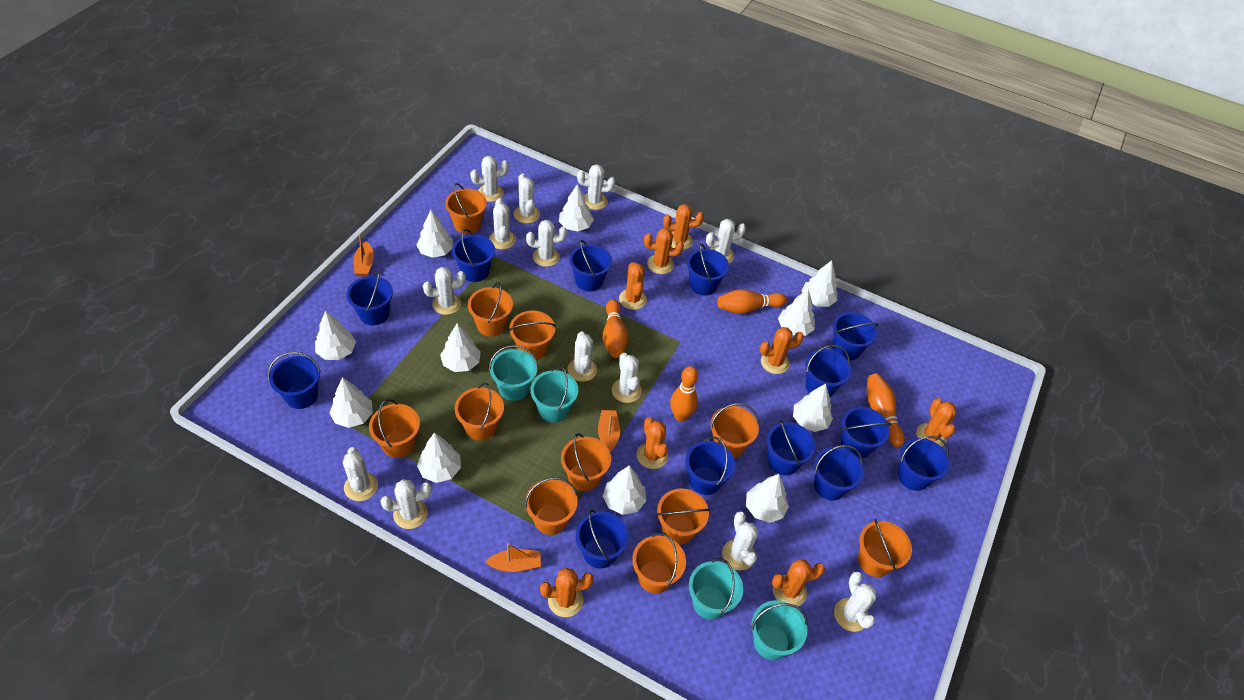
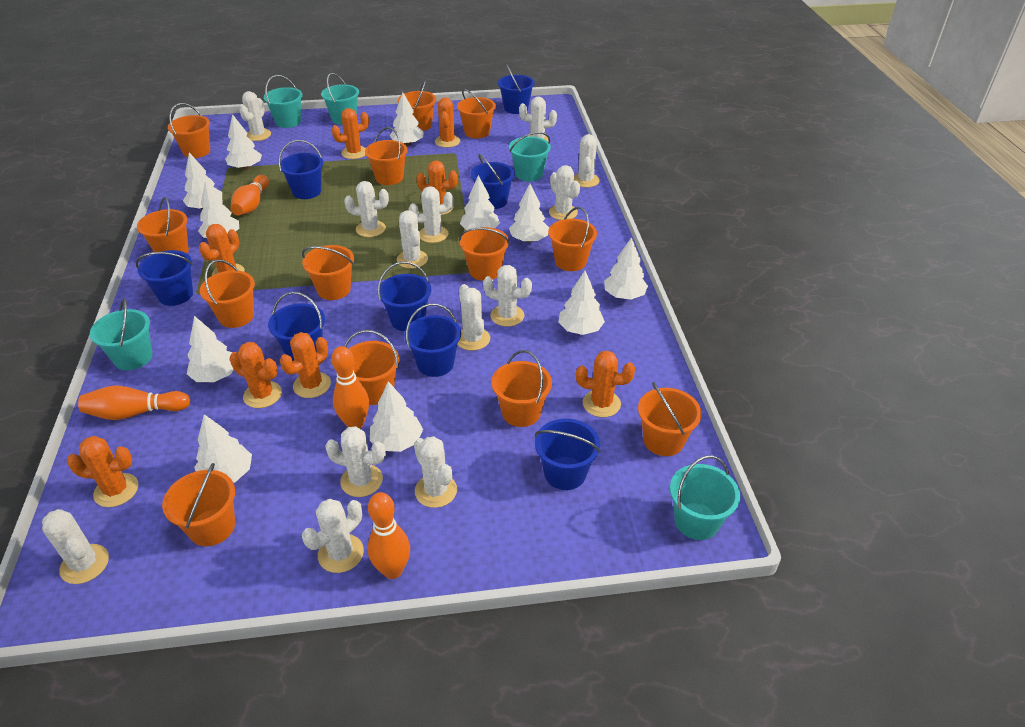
blue bucket: [268,352,321,409] [347,271,393,326] [452,229,495,282] [569,240,612,292] [576,510,629,569] [685,437,735,495] [687,243,729,296] [767,420,815,475] [805,345,851,397] [814,445,864,501] [832,312,878,361] [841,407,891,459] [898,436,950,491] = 13 -> [136,250,193,306] [268,292,325,361] [279,140,324,199] [378,261,431,331] [404,304,461,377] [471,154,515,209] [498,65,535,114] [535,419,600,490] = 8
orange boat: [353,234,374,276] [485,543,541,572] [598,410,620,452] = 3 -> none = 0
orange bucket: [369,399,420,458] [445,183,487,234] [455,383,504,441] [468,282,513,337] [509,311,556,360] [525,477,578,535] [561,433,611,491] [632,532,686,593] [656,489,710,545] [710,403,759,458] [858,519,912,577] = 11 -> [137,197,189,253] [162,463,235,546] [168,103,210,158] [200,260,255,328] [302,245,354,300] [344,330,400,405] [365,127,408,185] [398,80,436,131] [457,89,496,139] [459,227,510,281] [492,350,552,427] [548,207,597,271] [638,382,702,456] = 13
turquoise bucket: [489,345,538,401] [530,365,578,423] [689,558,743,620] [751,600,807,660] = 4 -> [90,298,153,370] [264,75,303,128] [321,73,359,125] [509,132,551,182] [670,455,740,540] = 5

